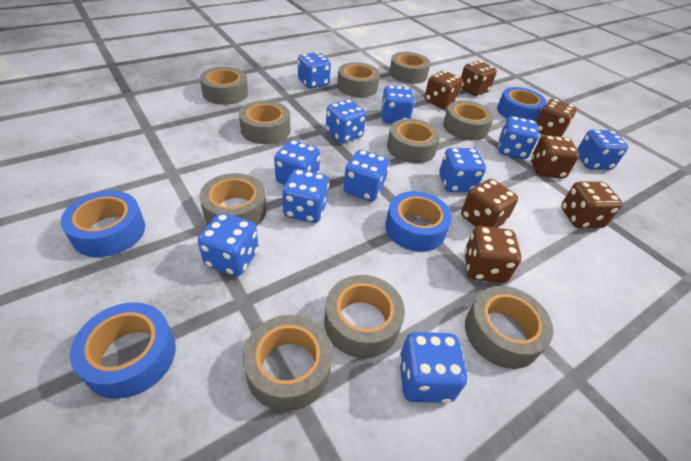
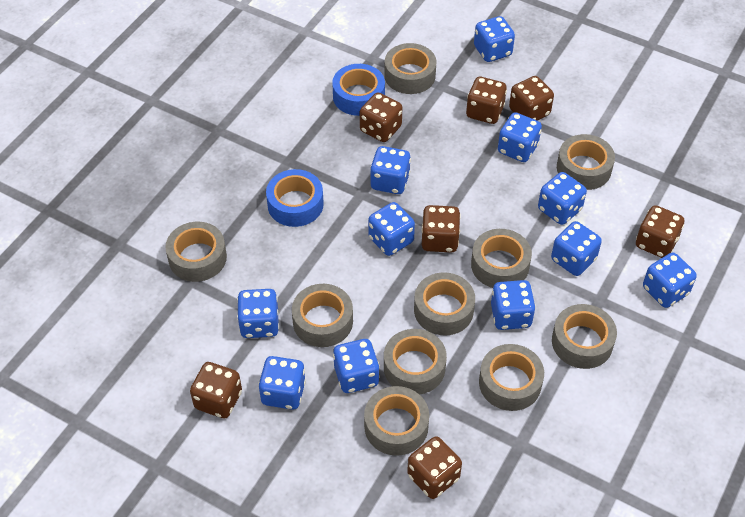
blue tape: [61,191,145,257] [70,302,176,399] [385,191,452,252] [497,87,547,121] = 4 -> [266,169,324,227] [332,64,385,116] = 2

